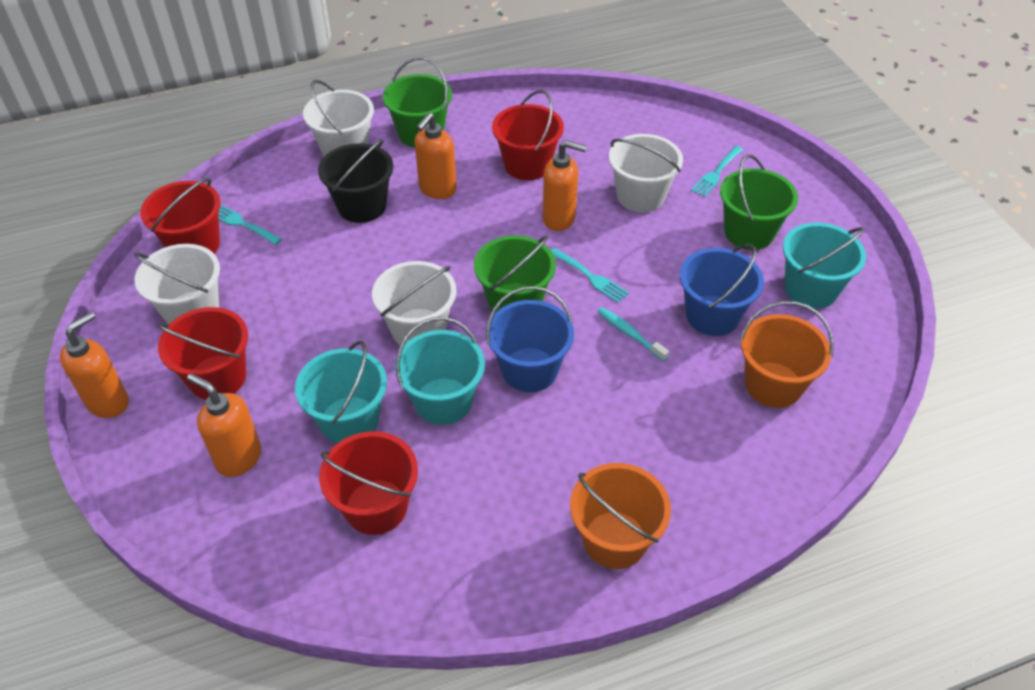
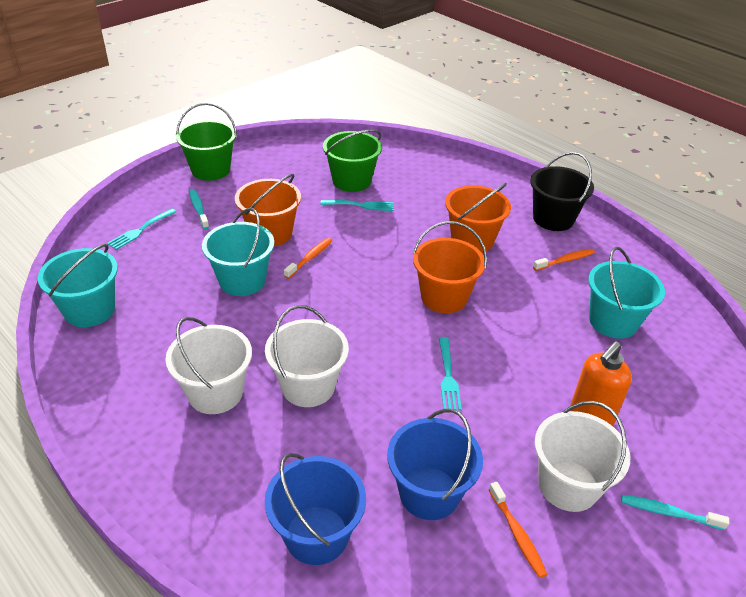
green bucket: [383,57,452,148] [474,235,556,313] [720,154,798,250] = 3 -> [176,103,237,181] [323,130,382,192] = 2
orange bucket: [570,463,671,569] [739,301,834,408] = 2 -> [235,174,301,246] [413,221,487,313] [445,183,511,253] = 3
orange soap dispenser: [60,312,129,418] [187,374,261,477] [415,113,457,199] [543,140,587,231] = 4 -> [571,341,632,426] = 1
orange toothbrush: none = 0 -> [284,238,332,279] [489,482,548,578] [533,249,595,271] = 3
red bucket: [140,178,221,253] [157,307,248,400] [319,431,418,535] [492,90,564,180] = 4 -> none = 0
turquoise toothbrush: [597,307,669,361] = 1 -> [189,189,209,229] [621,495,729,530] = 2
white bucket: [134,244,220,325] [303,80,374,156] [372,261,457,345] [609,134,683,212] = 4 -> [165,317,252,414] [265,305,349,407] [535,401,630,512] = 3

